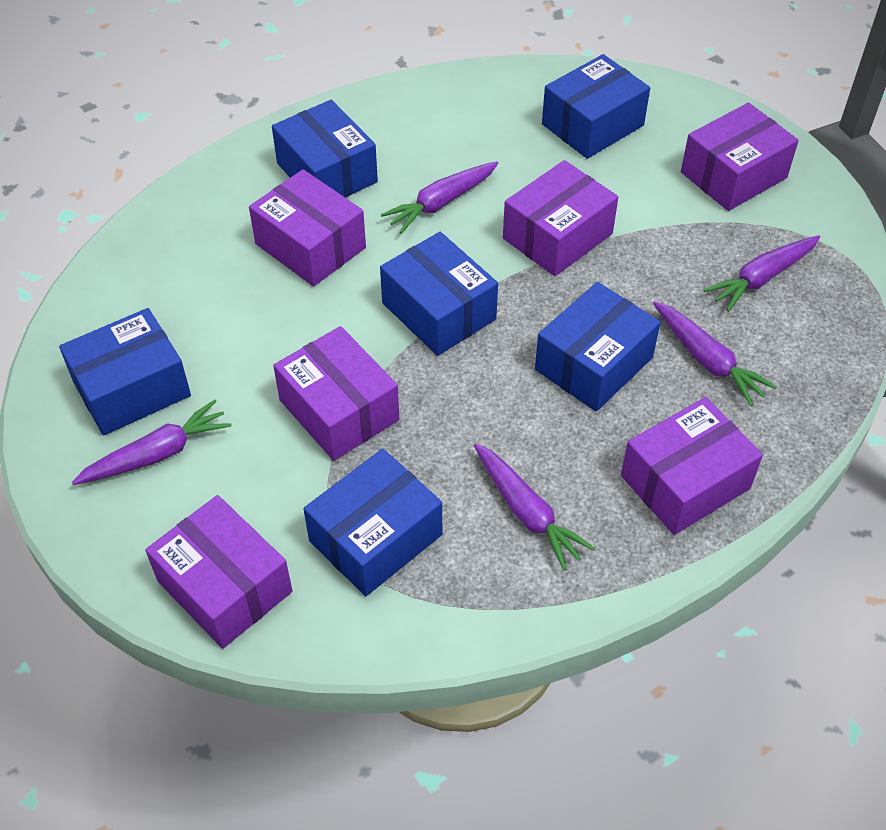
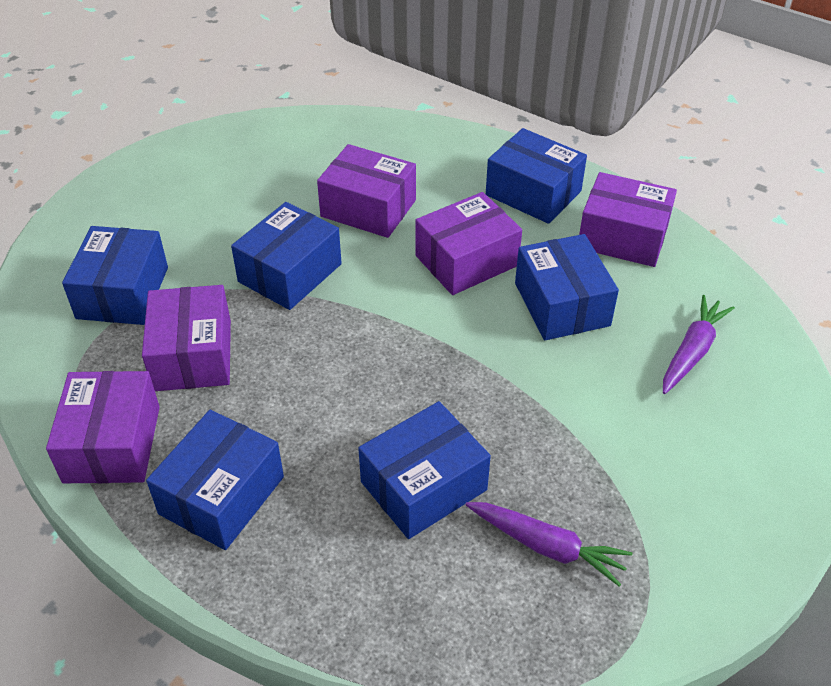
purple box: [145,495,292,649] [249,169,366,286] [273,326,399,461] [503,160,618,276] [621,397,763,535] [681,103,799,211] = 6 -> [46,371,160,483] [142,285,231,391] [317,144,416,238] [415,192,522,295] [579,172,677,267] = 5
purple carrot: [72,400,232,485] [381,161,498,234] [474,443,596,571] [653,302,777,406] [704,235,820,312] = 5 -> [465,502,632,586] [663,295,735,394] = 2

